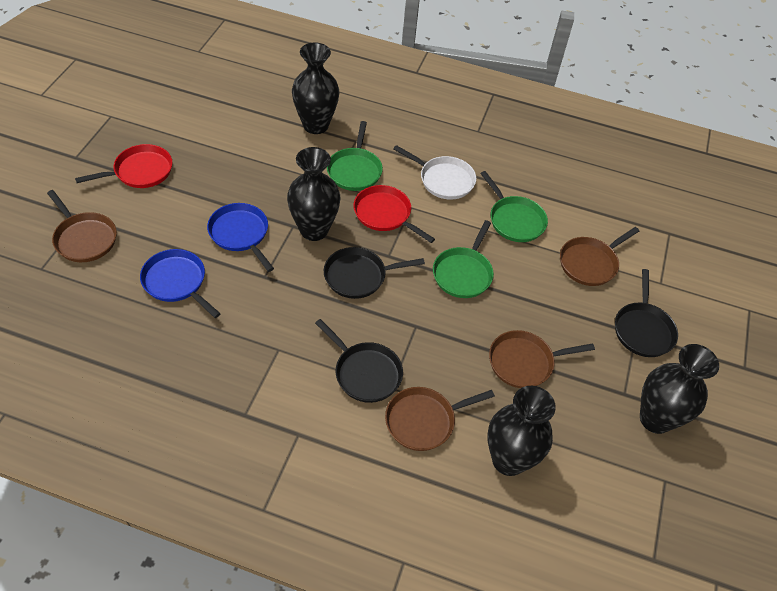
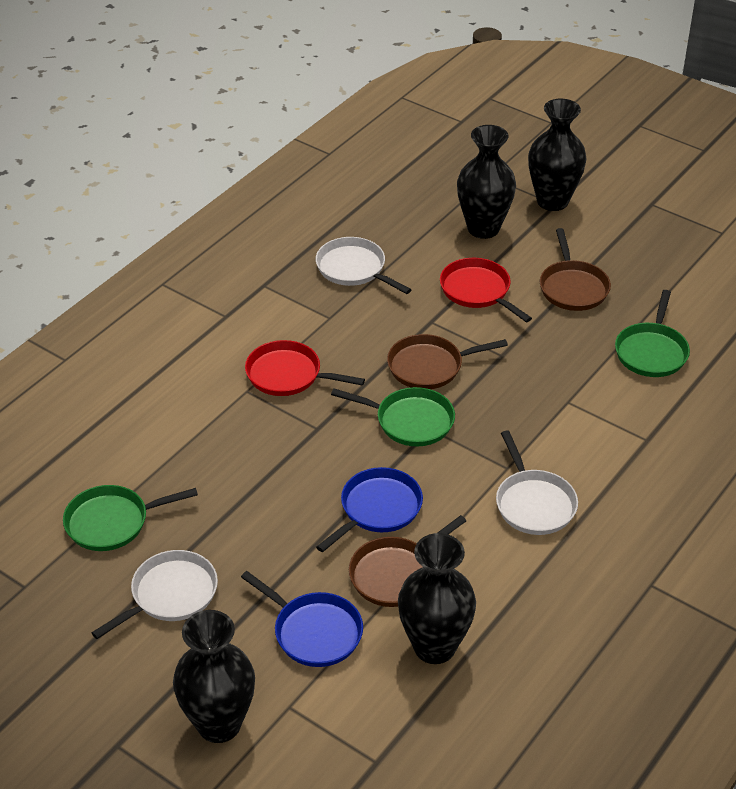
black pan: [315,319,403,403] [324,247,425,299] [615,269,678,357] = 3 -> none = 0
brown pan: [47,190,117,262] [385,387,495,451] [489,330,595,388] [560,227,639,286] = 4 -> [349,515,466,607] [387,334,508,389] [540,228,611,311] = 3
white pan: [393,145,476,200] = 1 -> [91,550,218,639] [316,237,412,294] [496,431,578,535] = 3

